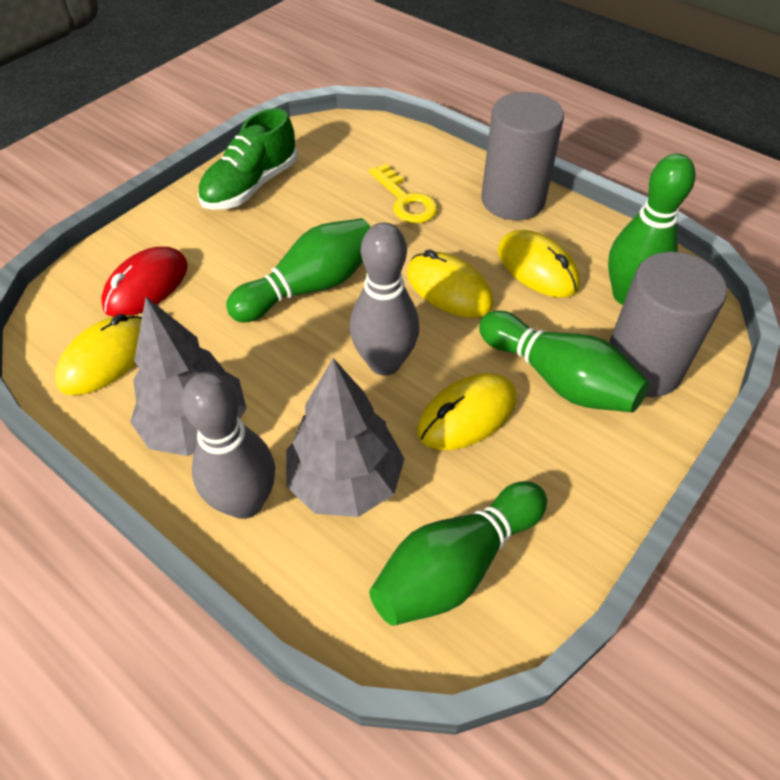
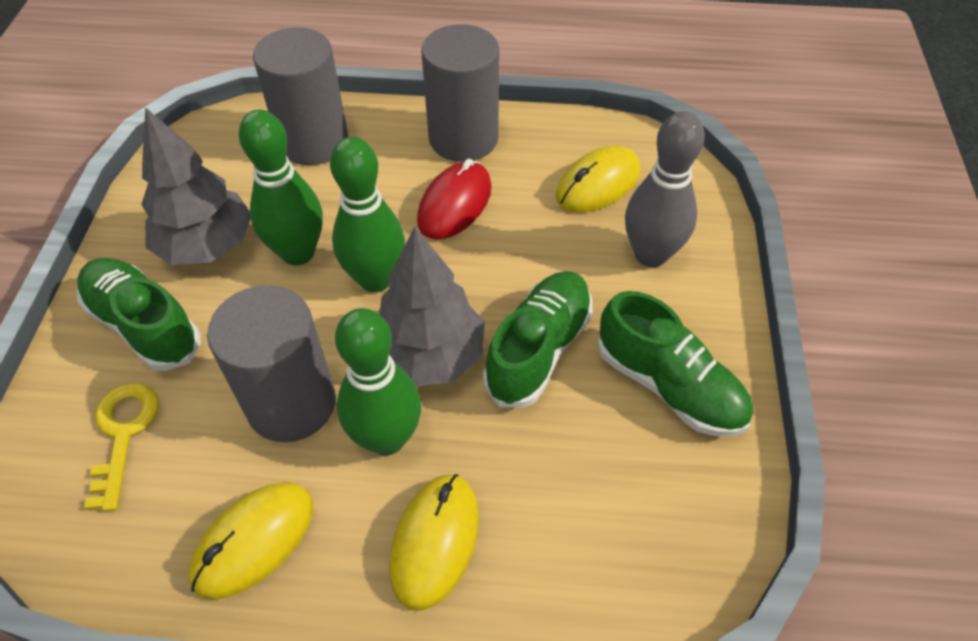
green bowling pin: [226,218,371,322] [369,481,547,626] [479,311,649,412] [608,154,696,305] = 4 -> [239,110,323,266] [330,137,405,292] [335,308,421,455] = 3
green shoe: [198,108,298,210] = 1 -> [77,258,201,371] [483,271,593,407] [597,291,753,436] = 3
grey bowling pin: [181,372,275,519] [350,223,419,376] = 2 -> [625,111,705,267] = 1
grey cylinder: [481,92,564,220] [609,252,727,397] = 2 -> [207,285,336,442] [253,27,348,165] [421,24,499,162] = 3
yellow mouse: [55,314,142,395] [407,249,493,318] [417,373,517,450] [498,230,580,298] = 4 -> [189,482,313,600] [390,474,479,611] [556,146,641,213] = 3

